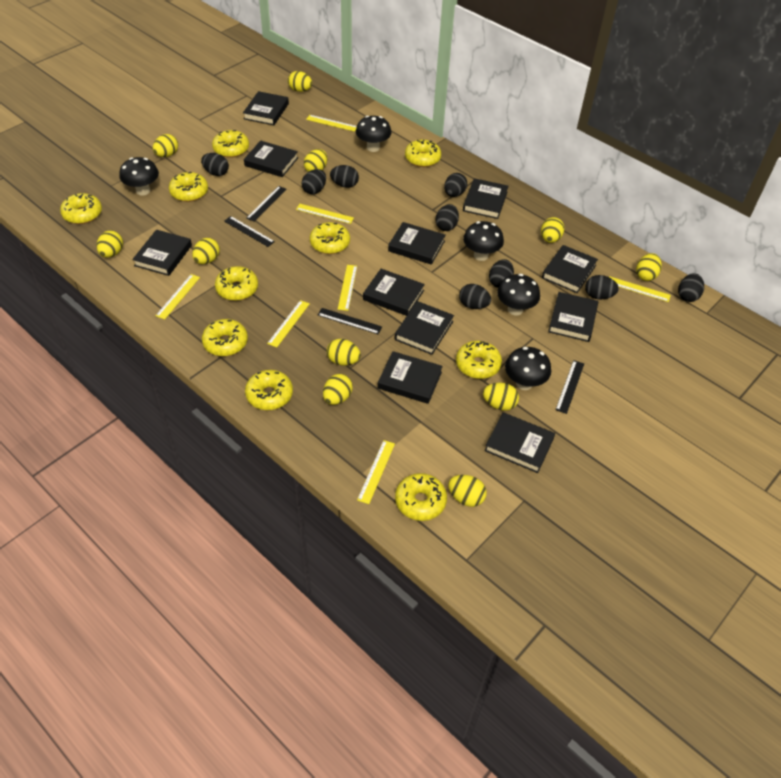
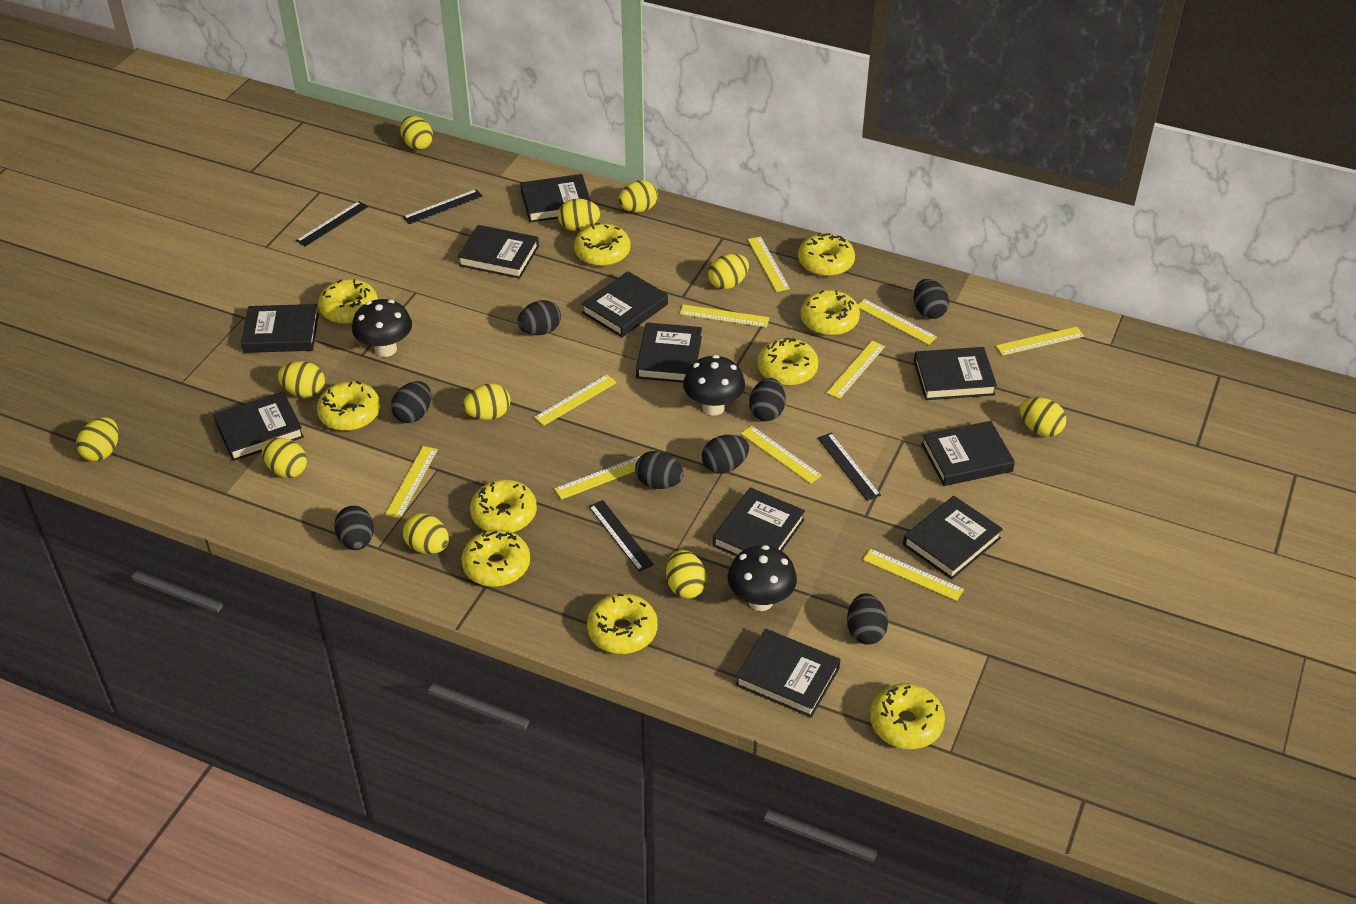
black egg: [201,153,229,176] [302,169,326,194] [330,165,359,188] [436,204,459,231] [444,173,467,197] [459,284,491,309] [489,259,514,288] [585,275,619,300] [678,273,704,302] = 9 -> [334,506,374,550] [391,381,431,423] [517,300,561,335] [635,451,683,489] [702,435,749,474] [749,378,785,421] [847,593,888,645] [914,279,949,319] = 8
black mushroom: [119,157,159,196] [356,116,391,152] [463,221,504,261] [497,274,540,315] [505,347,551,390] = 5 -> [352,299,412,357] [683,355,745,416] [728,545,797,611] = 3
yellow ruler: [156,274,200,320] [267,300,310,347] [296,204,354,224] [306,115,357,132] [338,265,357,311] [357,440,395,504] [609,276,671,302] = 7 -> [385,446,438,518] [534,375,617,426] [554,455,642,500] [680,305,770,327] [741,426,822,484] [748,236,790,292] [827,341,885,399] [857,299,937,345] [863,549,964,601] [996,327,1084,356] = 10

